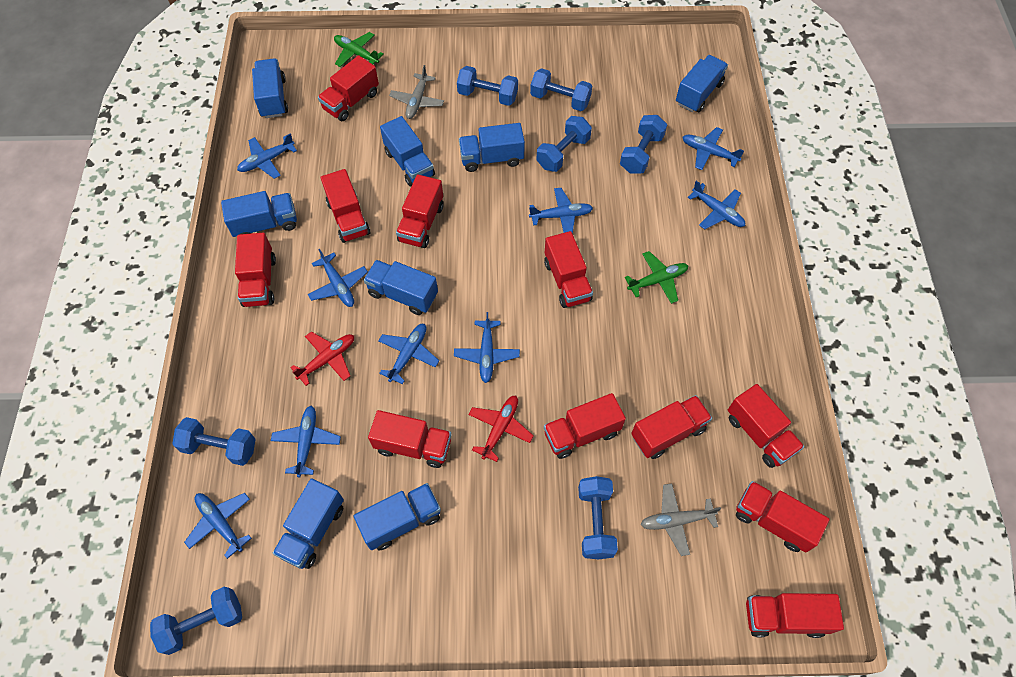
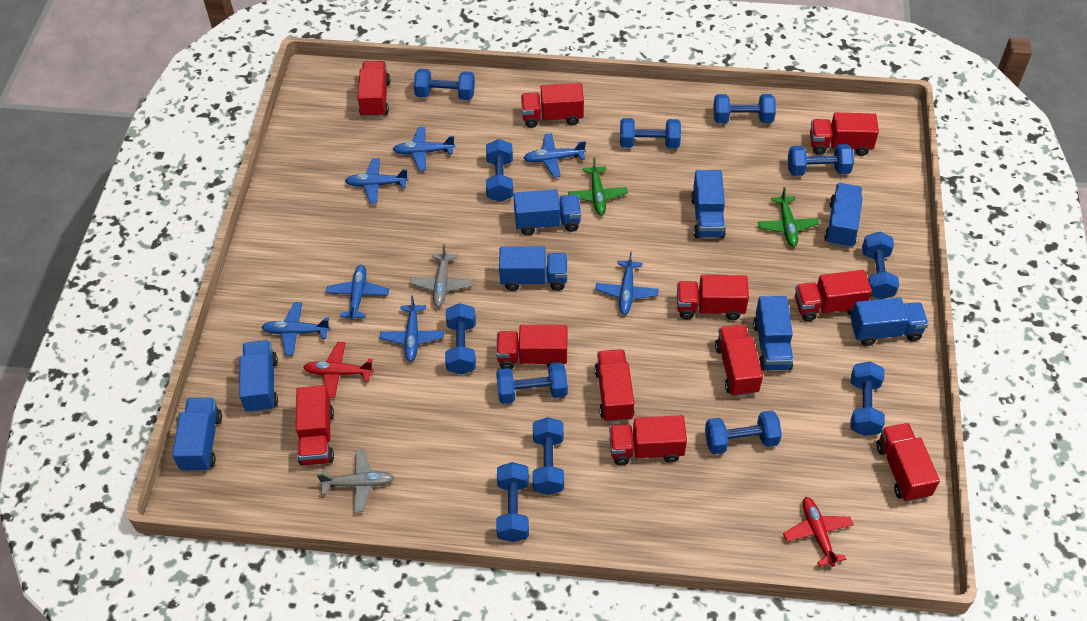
blue dumbbell: [150,587,242,655] [172,417,256,466] [457,66,518,106] [530,68,592,111] [536,116,592,172] [578,476,618,560] [620,115,667,173] = 7 -> [414,69,475,100] [445,303,476,375] [486,139,513,202] [496,363,568,404] [496,462,529,542] [533,417,564,495] [620,118,681,149] [705,410,782,454] [714,94,776,123] [788,144,854,176] [850,362,885,436] [862,232,899,299] = 12
blue plane: [184,493,252,559] [237,133,297,179] [271,406,341,477] [308,249,368,307] [378,324,439,385] [454,312,520,383] [529,188,593,234] [682,127,744,170] [688,181,745,229] = 9 -> [261,302,330,356] [326,265,389,321] [345,158,409,204] [380,296,444,362] [392,127,455,170] [524,133,586,178] [595,252,659,315] = 7

